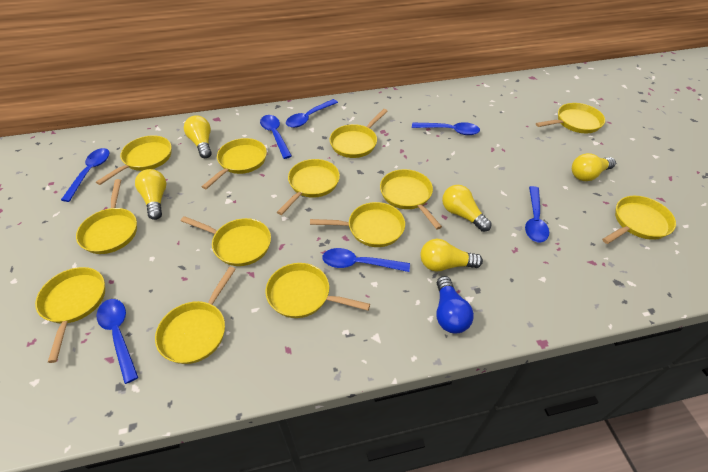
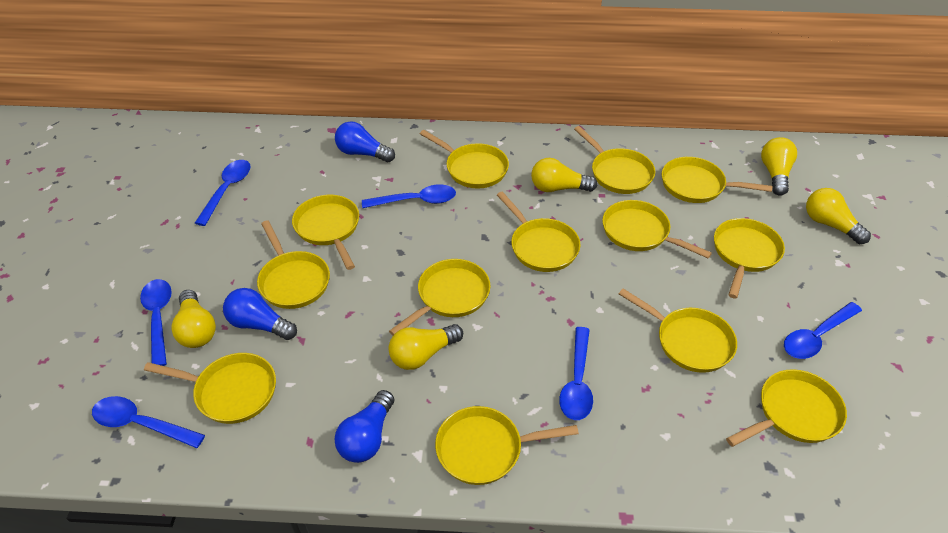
blue light bulb: [436,276,474,333] = 1 -> [223,288,297,340] [335,121,395,162] [335,390,394,463] = 3
blue spoon: [61,148,109,202] [96,299,138,384] [260,115,292,159] [286,99,338,128] [322,248,410,272] [412,122,480,135] [525,186,549,242] = 7 -> [92,396,205,448] [140,279,172,366] [195,160,251,226] [362,185,456,208] [559,327,593,420] [784,302,862,359] = 6

